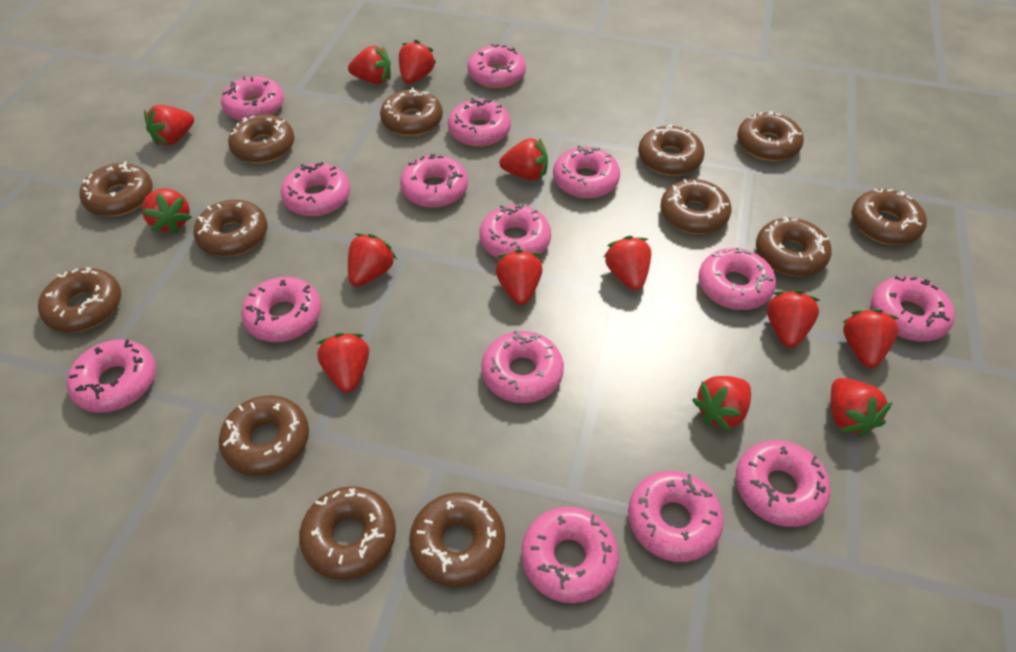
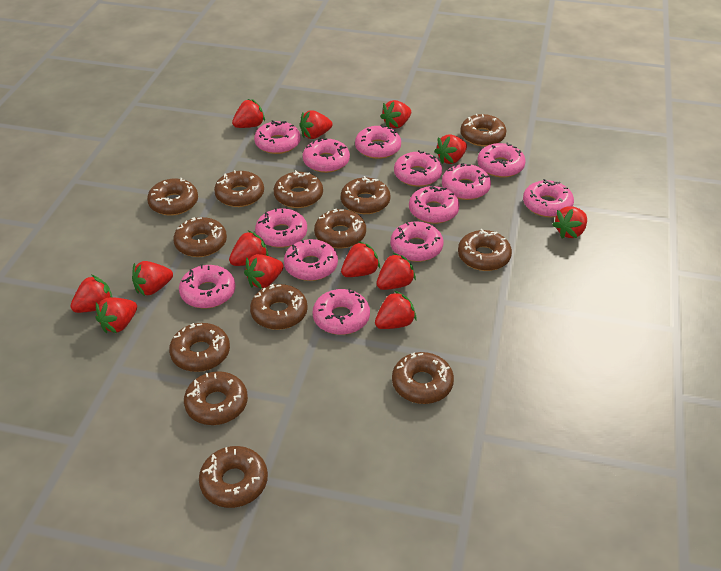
pink donut: [67,339,156,413] [221,76,284,121] [241,277,321,342] [280,162,350,216] [400,154,468,208] [448,98,511,147] [467,44,526,88] [479,204,551,259] [481,330,564,403] [521,507,619,603] [553,145,620,198] [628,471,724,562] [699,247,776,310] [736,440,830,527] [871,276,955,341] = 15 -> [179,265,235,308] [254,120,300,154] [255,208,307,248] [284,239,338,281] [303,138,350,173] [313,288,370,335] [355,124,401,159] [391,221,443,262] [394,150,442,187] [409,185,460,224] [442,163,491,200] [477,143,526,178] [523,179,574,217] = 13

